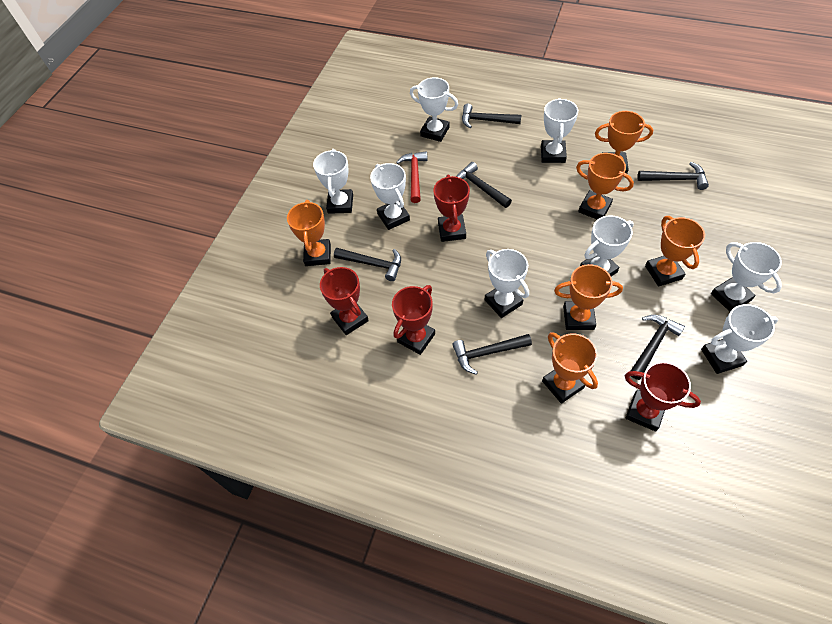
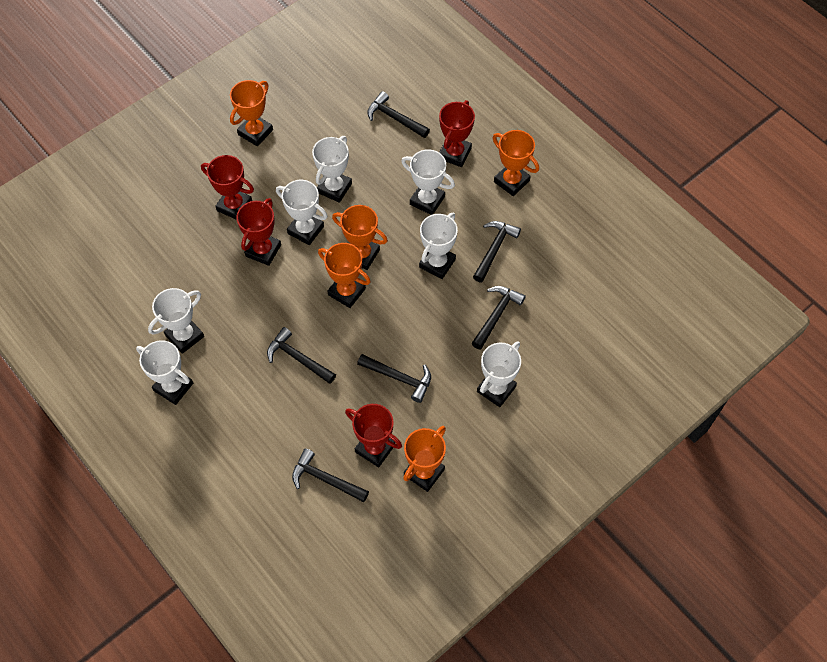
orange trophy: [287,200,331,266] [542,332,598,404] [554,264,623,330] [576,153,634,220] [595,111,653,173] [645,216,705,286] = 6 -> [230,80,273,146] [318,243,371,308] [332,205,388,270] [403,426,446,492] [493,130,539,196] = 5
red hammer: [396,151,428,203] = 1 -> none = 0
white trophy: [313,149,353,214] [370,163,410,230] [410,77,458,142] [485,249,529,318] [541,98,578,163] [580,215,634,277] [701,304,778,374] [711,242,782,312] = 8 -> [136,340,193,405] [148,288,204,354] [276,180,328,245] [312,136,352,203] [401,149,455,215] [419,213,458,279] [477,341,521,407] = 7

